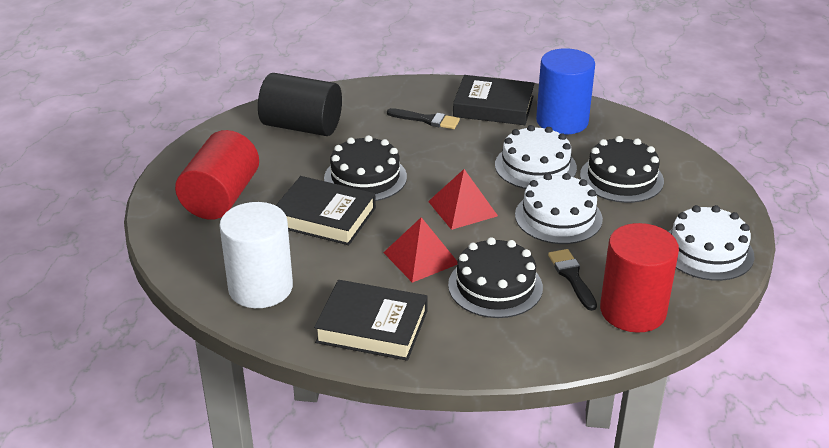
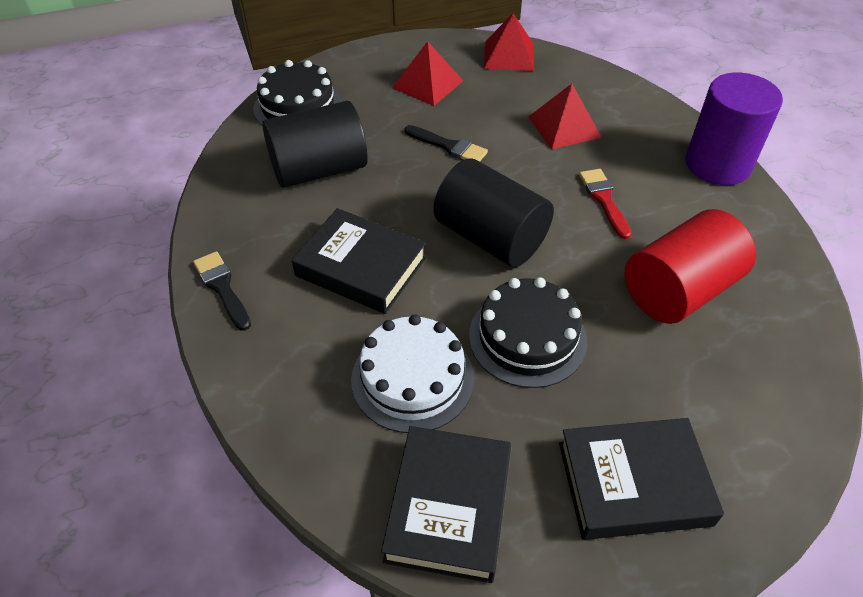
black cake: [324,135,407,201] [448,237,543,318] [580,136,664,203] = 3 -> [253,60,342,125] [469,277,587,388] = 2
black cylinder: [258,73,342,136] = 1 -> [262,101,368,188] [433,158,554,267] = 2
blue cylinder: [536,48,595,135] = 1 -> none = 0
purple cylinder: none = 0 -> [685,73,783,185] = 1
red brush: none = 0 -> [579,169,631,239] = 1
red cylinder: [175,130,259,220] [600,223,679,333] = 2 -> [625,209,756,324] = 1
red pyramid: [383,217,458,283] [428,169,498,230] = 2 -> [392,41,463,106] [484,14,534,71] [528,84,602,149] = 3
white cake: [495,125,577,189] [515,173,603,244] [669,205,754,281] = 3 -> [351,314,474,433] = 1
white cylinder: [219,202,293,308] = 1 -> none = 0

